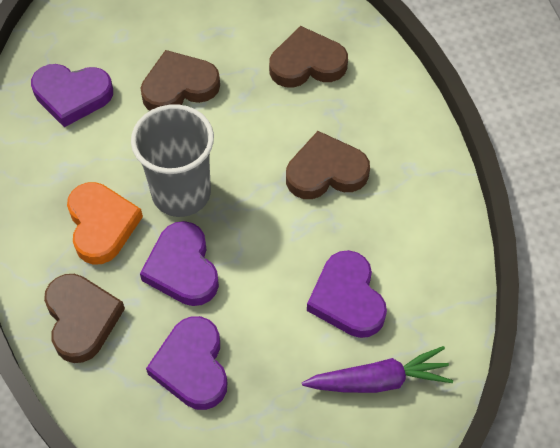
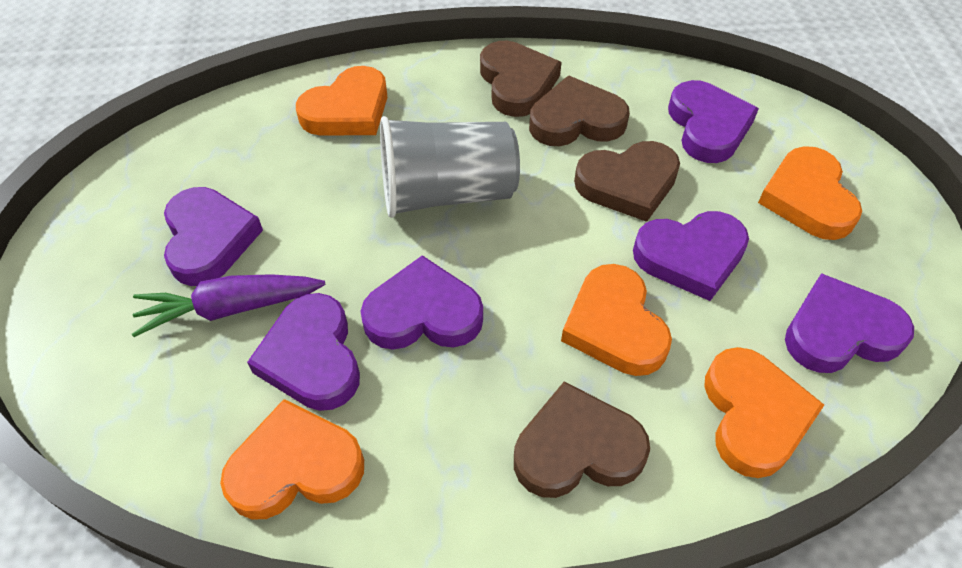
orange heart: [67,182,143,265] = 1 -> [220,399,364,520] [296,66,387,136] [561,264,672,376] [704,347,824,478] [758,146,862,240] = 5
purple heart: [31,64,113,127] [140,221,219,306] [146,316,228,410] [307,250,387,338] = 4 -> [164,187,263,286] [247,293,360,411] [361,255,483,350] [633,211,749,301] [668,80,759,163] [785,273,914,373] = 6

